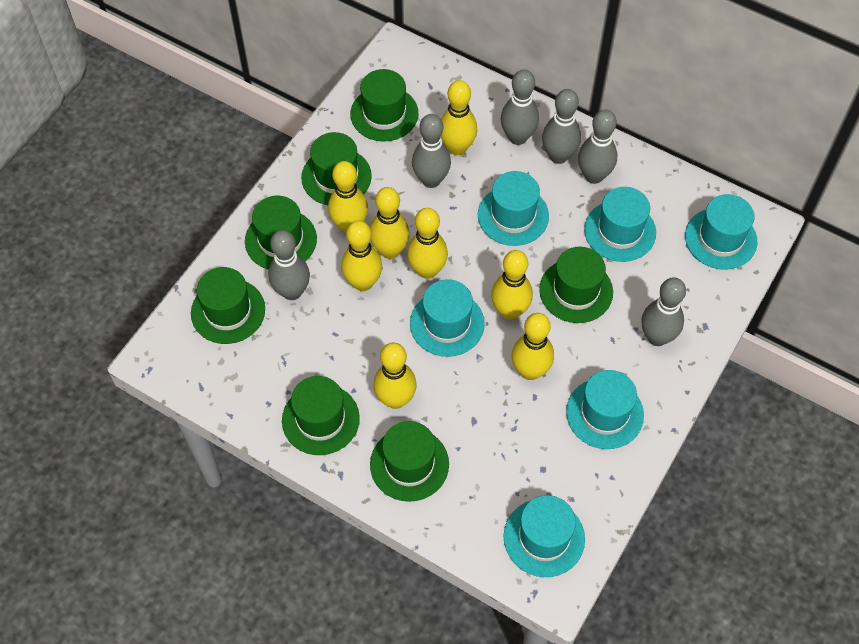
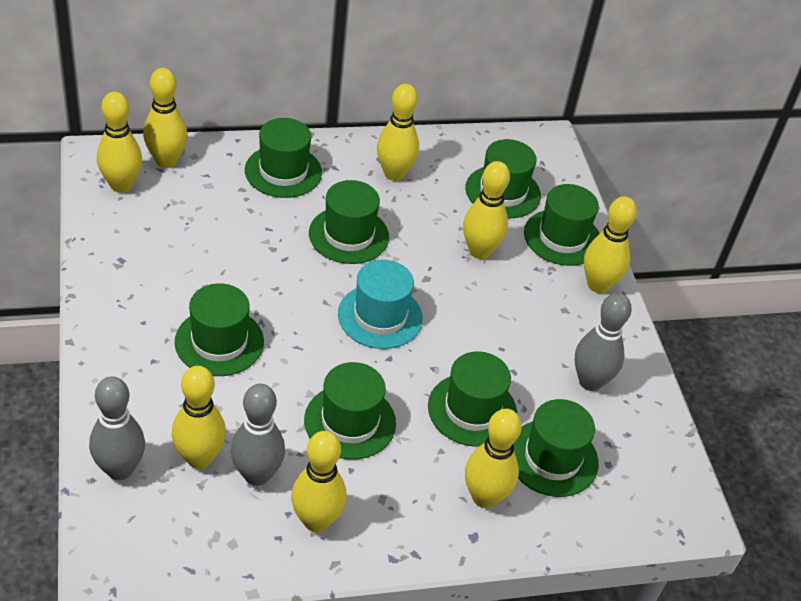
green hat: [191,267,265,344] [245,196,317,270] [282,376,360,455] [301,132,372,205] [350,69,419,141] [370,421,449,502] [539,247,613,323] = 7 -> [175,283,264,376] [245,118,322,198] [304,362,396,460] [309,180,389,264] [428,351,517,447] [465,139,541,218] [513,399,599,497] [524,184,600,266] = 8
grey bowling pin: [268,230,310,300] [412,114,451,188] [501,69,539,145] [542,89,581,164] [578,109,617,184] [641,277,686,346] = 6 -> [89,376,145,480] [231,383,285,486] [575,293,632,391] = 3
turquoise hat: [410,279,485,357] [478,171,549,246] [504,495,585,577] [566,370,644,449] [584,187,656,262] [685,194,757,270] = 6 -> [338,260,423,349] = 1

